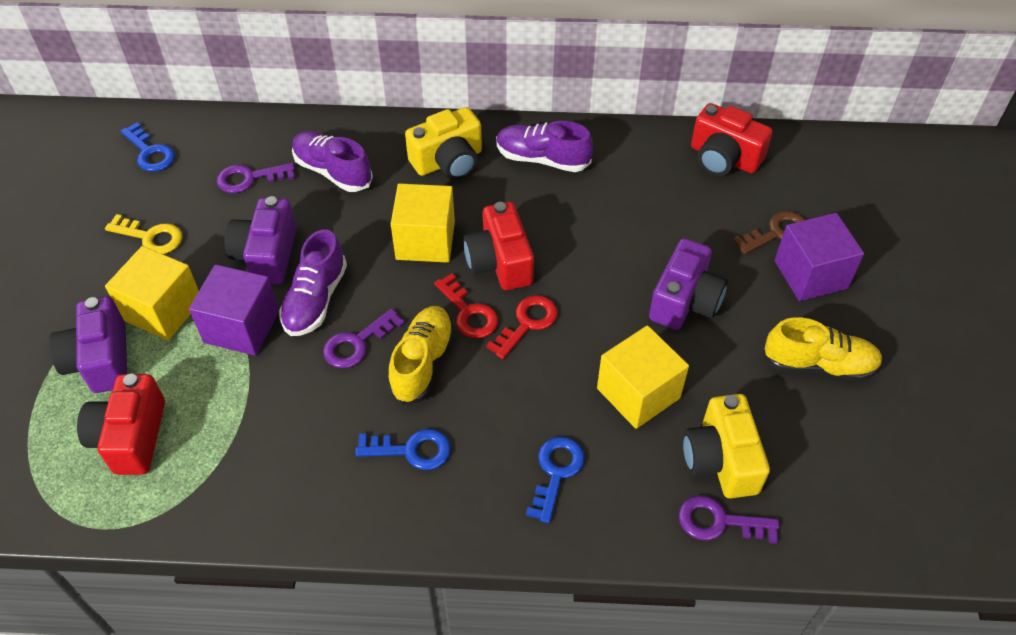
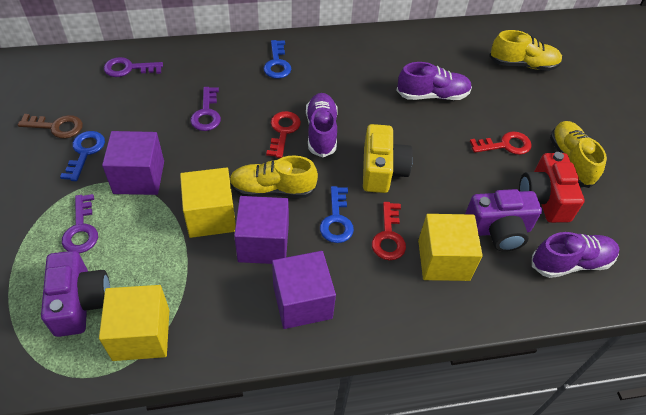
purple camera: [49,296,127,393] [224,196,297,284] [649,238,728,330] = 3 -> [41,251,110,337] [465,189,542,252] = 2
purple cube: [189,264,279,356] [775,213,864,301] = 2 -> [102,131,164,195] [234,196,289,264] [272,251,336,329] = 3
red camera: [77,374,165,475] [463,202,534,290] [691,103,773,176] = 3 -> [519,152,584,223] = 1
red key: [434,273,498,338] [486,295,558,359] = 2 -> [266,111,301,158] [372,202,406,260] [470,131,532,155] = 3
yellow camera: [405,107,482,180] [682,394,770,499] = 2 -> [363,124,413,193] = 1
yellow key: [105,214,183,254] = 1 -> none = 0
yellow shoe: [388,306,454,405] [763,318,883,381] = 2 -> [230,156,318,198] [489,30,562,71] [550,121,607,188] = 3

